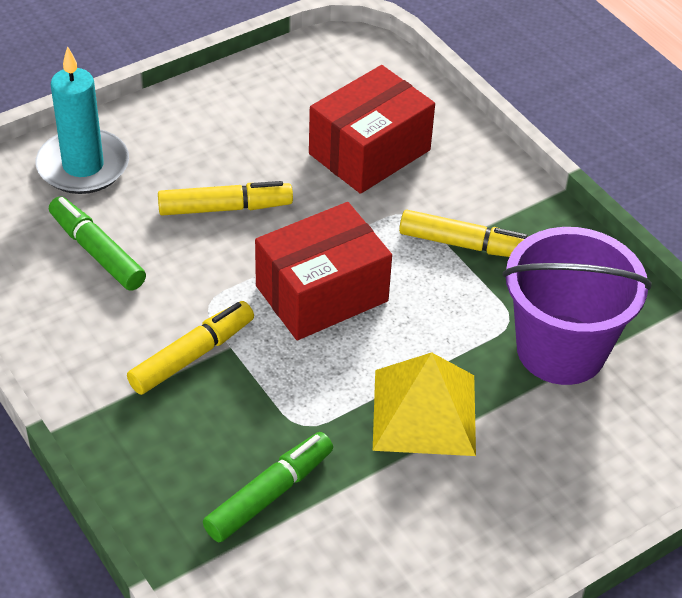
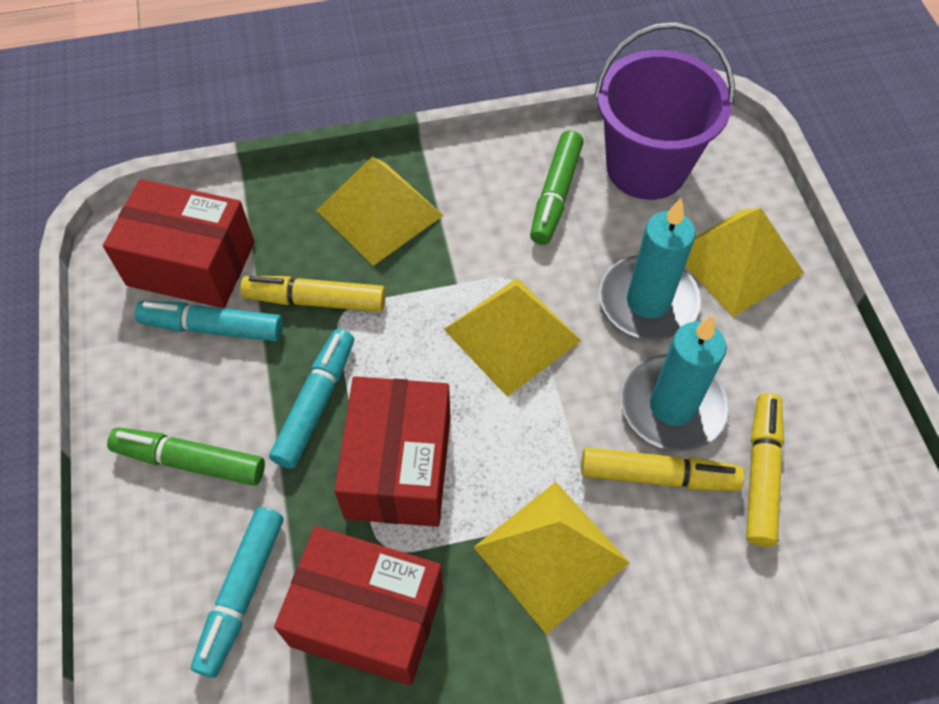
red box: [255,202,392,340] [309,65,435,194] = 2 -> [103,179,255,308] [274,526,443,686] [334,376,451,527] = 3
turquoise candle: [36,46,129,194] = 1 -> [599,198,701,340] [621,315,729,451] = 2
turquoise marker: none = 0 -> [135,301,283,342] [191,507,283,678] [269,329,354,469] = 3
yellow pyramid: [373,352,476,456] = 1 -> [316,157,444,266] [444,278,582,397] [474,482,630,635] [685,208,804,317] = 4

